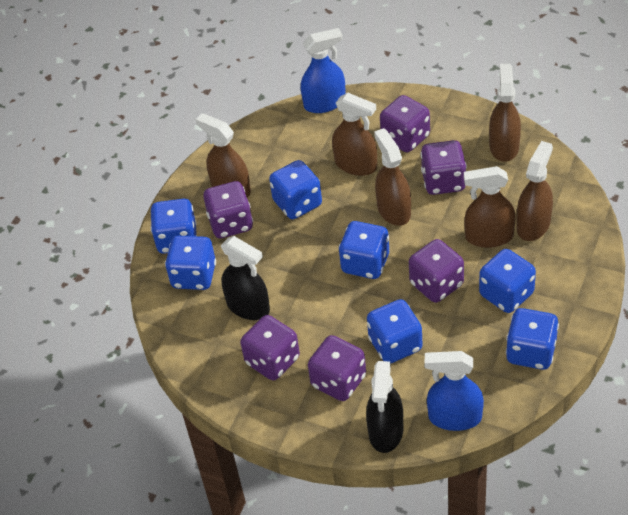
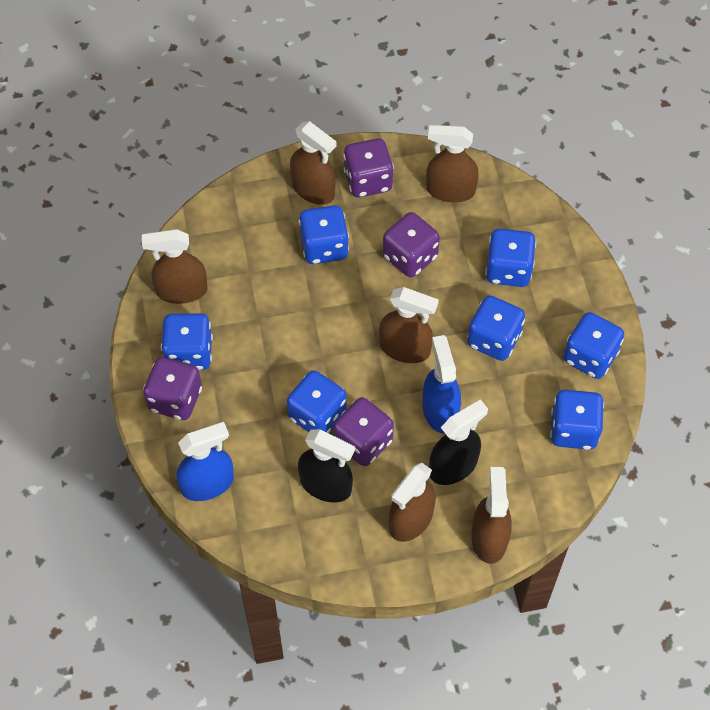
purple dice: [203,181,253,238] [240,315,300,380] [308,335,366,401] [380,95,430,152] [409,239,464,303] [421,140,467,195] = 6 -> [143,357,202,420] [333,397,394,466] [343,138,394,198] [383,212,440,278] = 4

